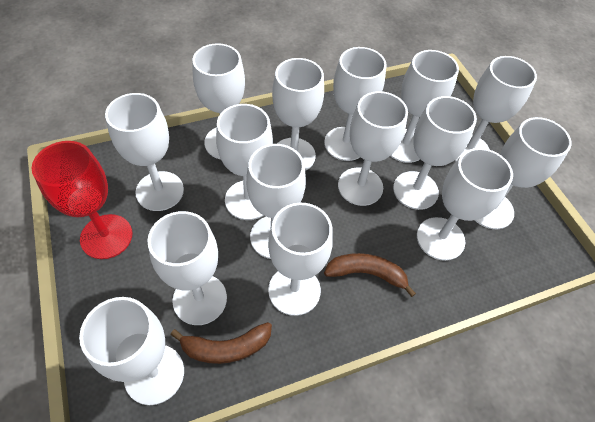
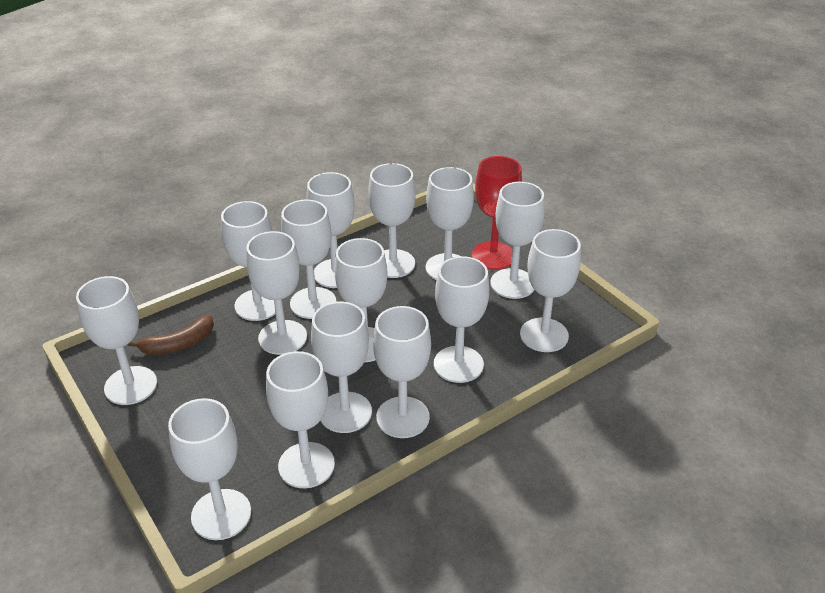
brown banana: [171,322,272,364] [324,253,416,297] = 2 -> [127,315,214,355] = 1

